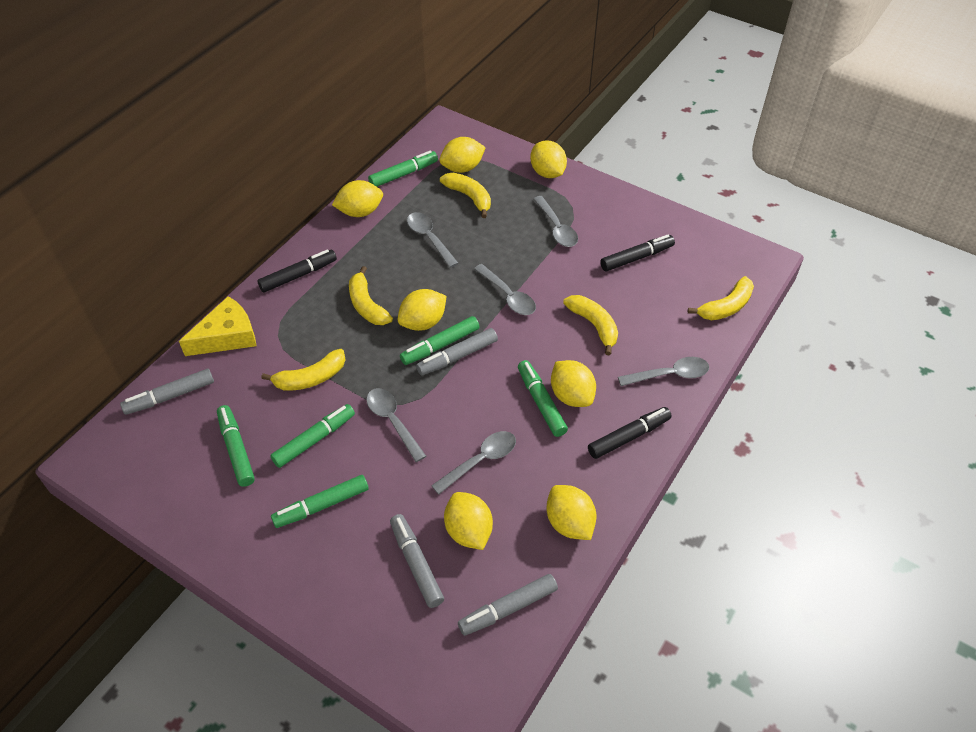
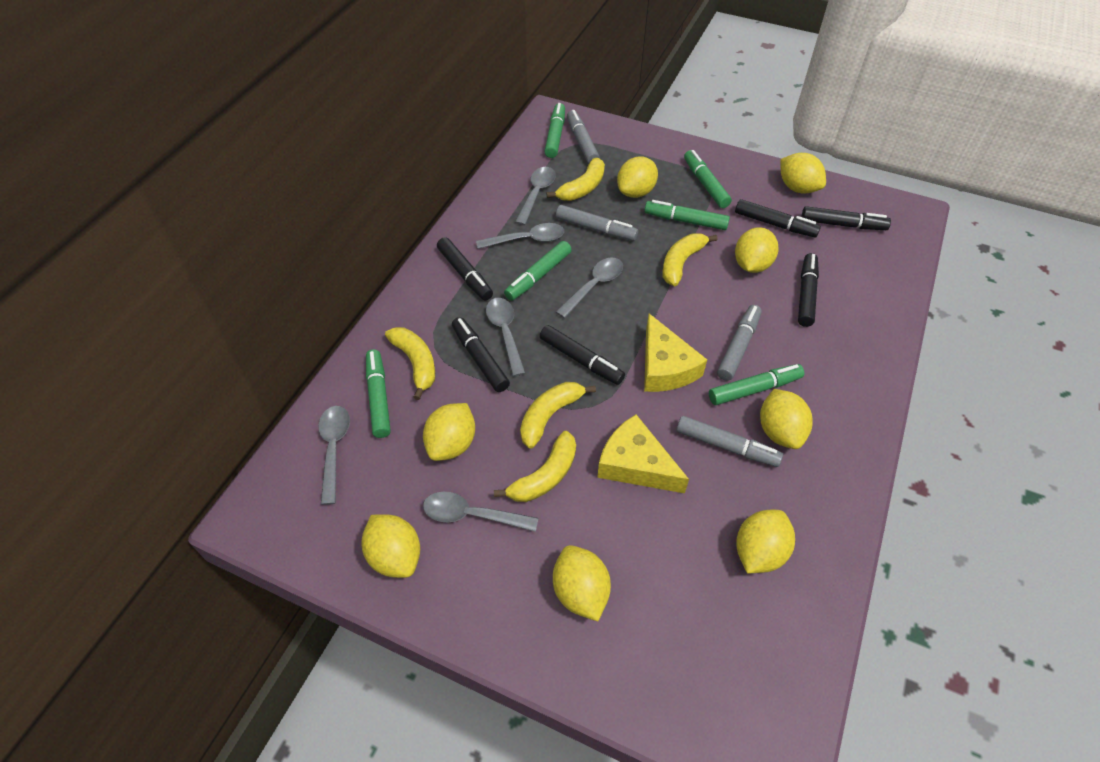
black marker: [257,249,337,293] [588,407,672,459] [600,235,675,271] = 3 -> [437,237,493,300] [452,317,510,392] [540,325,625,385] [735,199,821,237] [798,253,819,327] [802,206,891,230] = 6
yellow cheese: [179,296,256,356] = 1 -> [597,415,689,493] [644,314,707,392] = 2
yellow lemon: [332,180,383,217] [398,289,447,331] [439,137,486,173] [444,492,493,550] [530,140,567,178] [546,485,597,540] [551,360,596,407] = 7 -> [362,514,420,578] [423,403,475,461] [553,545,611,621] [617,157,658,198] [735,227,778,273] [736,510,795,573] [760,389,812,449] [780,153,826,194] = 8

